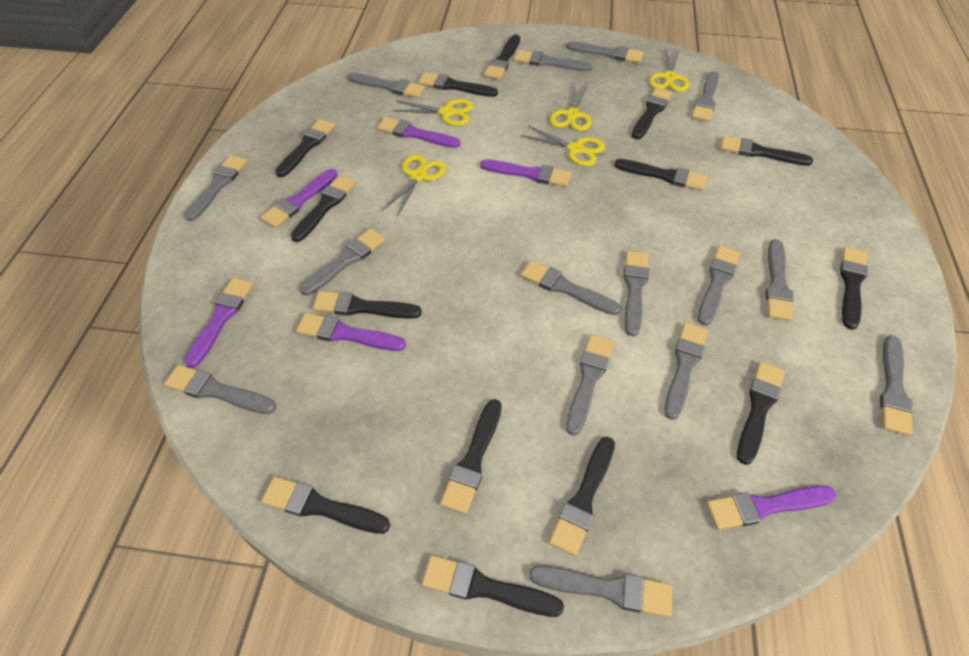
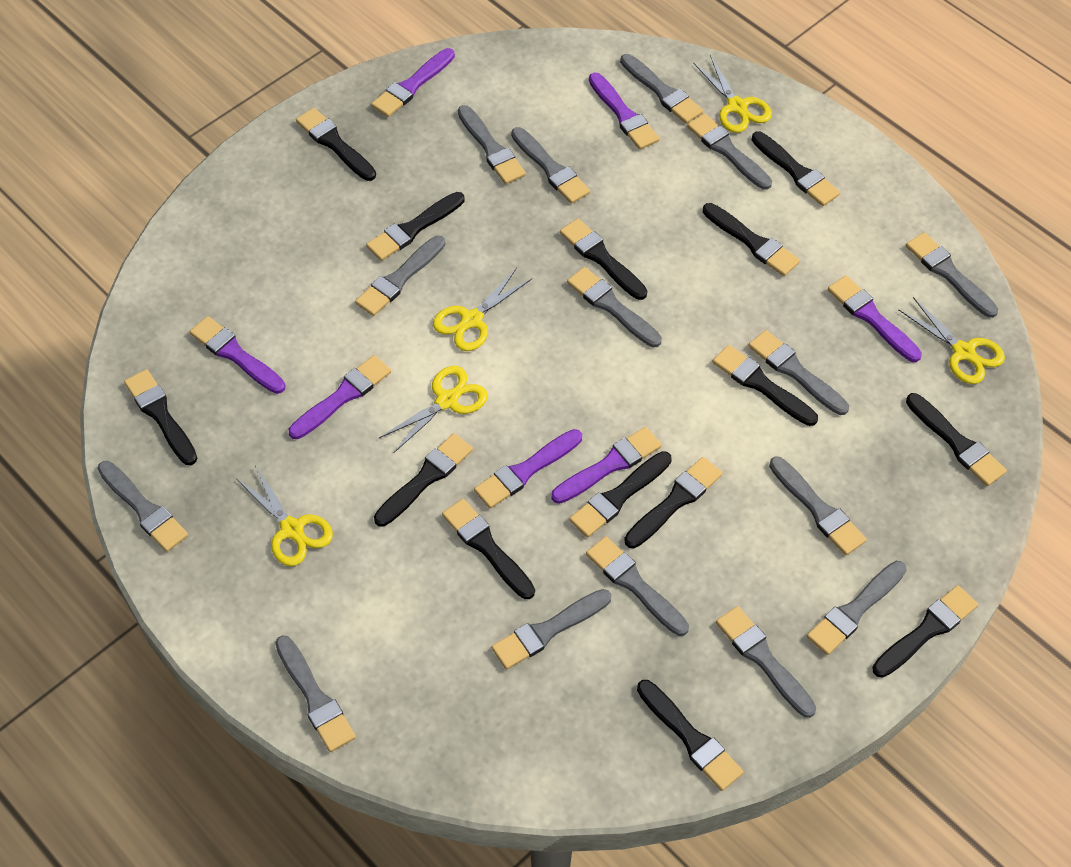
purple brush: [184,278,253,368] [260,169,338,228] [296,313,406,351] [377,117,460,148] [480,159,571,187] [706,486,837,530] = 6 -> [190,316,286,394] [289,355,391,439] [371,48,455,117] [474,429,582,508] [551,427,662,504] [589,73,659,150] [828,276,922,362] = 7

